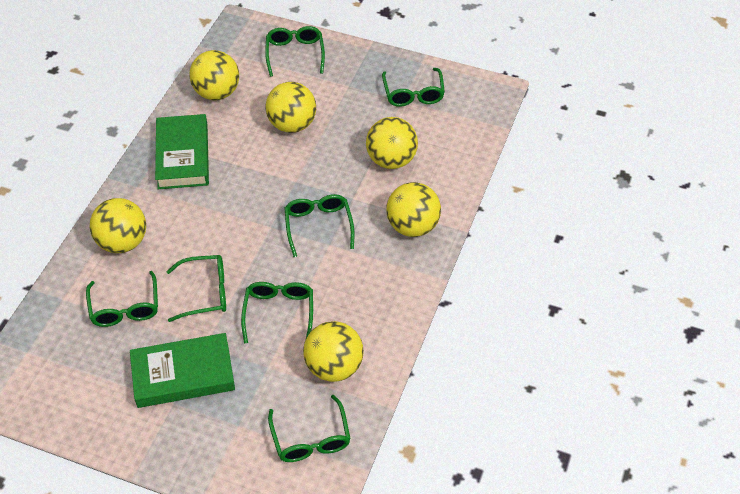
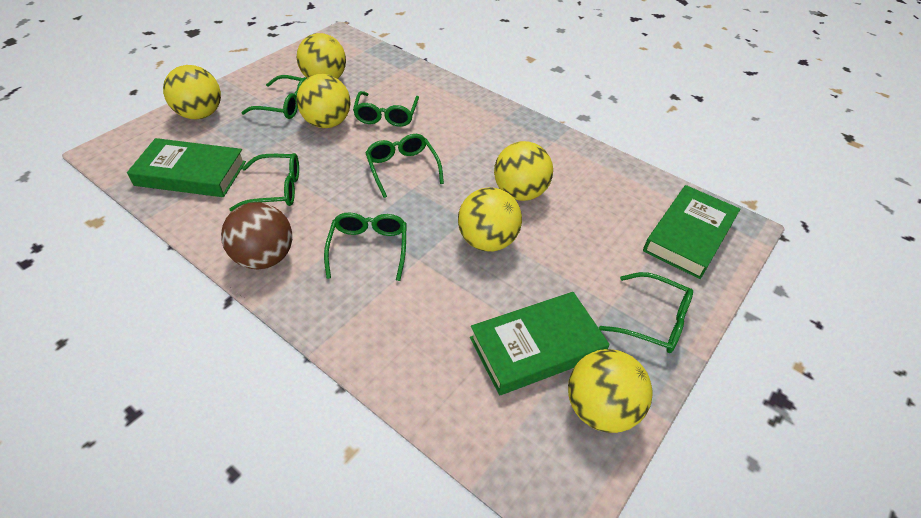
brown ball: none = 0 -> [221,202,292,270] = 1
green book: [130,333,235,408] [155,114,209,189] = 2 -> [127,138,246,197] [470,292,610,395] [643,185,740,279] = 3
green glasses: [86,271,158,327] [166,255,226,322] [241,282,313,343] [265,26,325,77] [268,395,351,462] [284,194,354,257] [382,68,445,107] = 7 -> [229,153,299,211] [241,75,307,119] [324,212,407,281] [353,91,419,127] [365,134,444,198] [599,272,693,353] = 6

